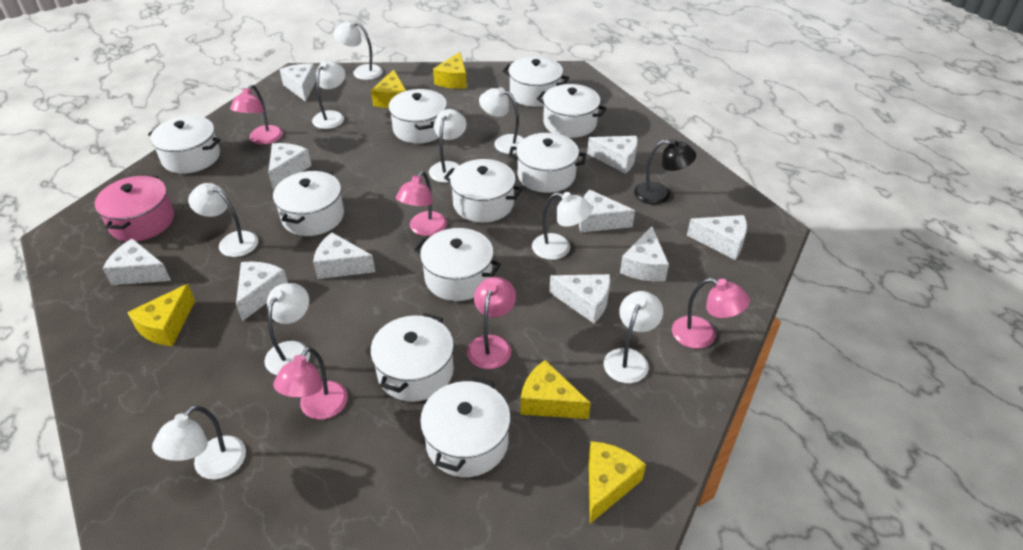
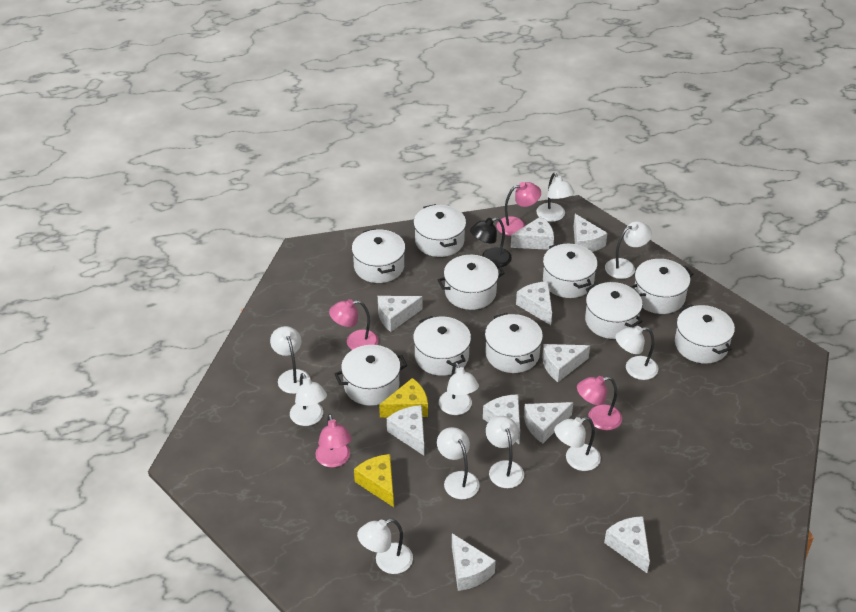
pink lamp: [230,85,283,145] [273,347,348,420] [396,171,447,236] [467,277,516,369] [672,278,750,349] = 5 -> [315,414,352,468] [329,299,379,350] [497,182,541,236] [577,376,622,430] = 4
pink pot: [95,175,174,241] = 1 -> none = 0
white lamp: [152,405,246,480] [188,183,258,257] [264,283,310,375] [312,61,345,129] [334,20,383,80] [429,109,466,183] [479,87,524,154] [532,192,593,260] [604,291,663,383] = 9 -> [270,326,310,394] [290,373,327,426] [357,519,413,574] [437,427,480,499] [439,362,479,415] [486,416,524,488] [536,173,575,222] [554,417,601,471] [605,221,652,279] [615,326,658,380] = 10
yellow cheese: [127,284,195,346] [371,70,406,108] [433,52,467,89] [520,360,591,419] [589,441,646,524] = 5 -> [354,454,394,507] [379,378,428,418] = 2

